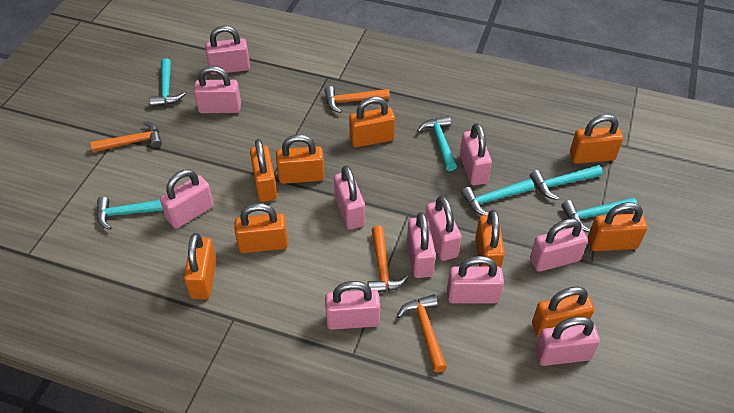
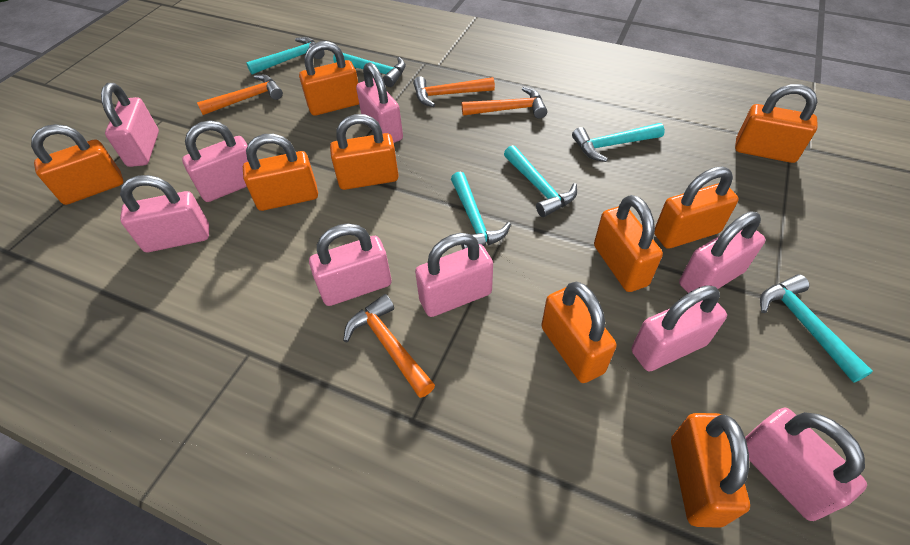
pink padlock: [160,169,214,229] [193,66,241,113] [205,26,250,75] [325,281,380,330] [334,166,365,230] [407,212,436,278] [425,196,462,261] [447,256,504,303] [460,123,492,185] [530,218,588,272] [536,316,600,366] = 11 -> [101,83,159,167] [120,175,209,252] [182,120,248,202] [309,223,392,306] [356,62,403,143] [415,233,493,317] [631,285,727,372] [679,212,766,293] [745,407,867,521] = 9

